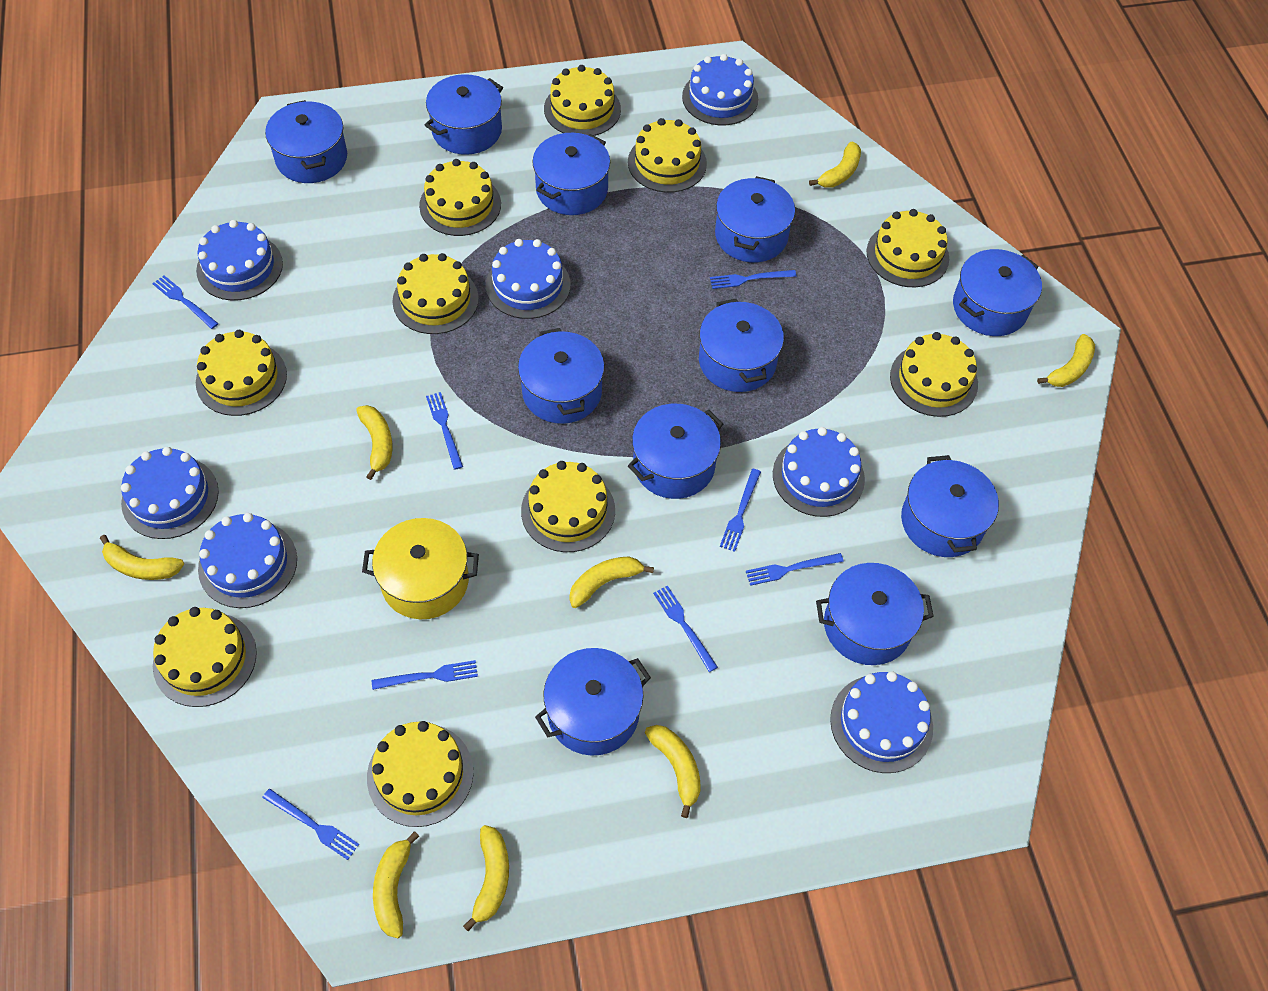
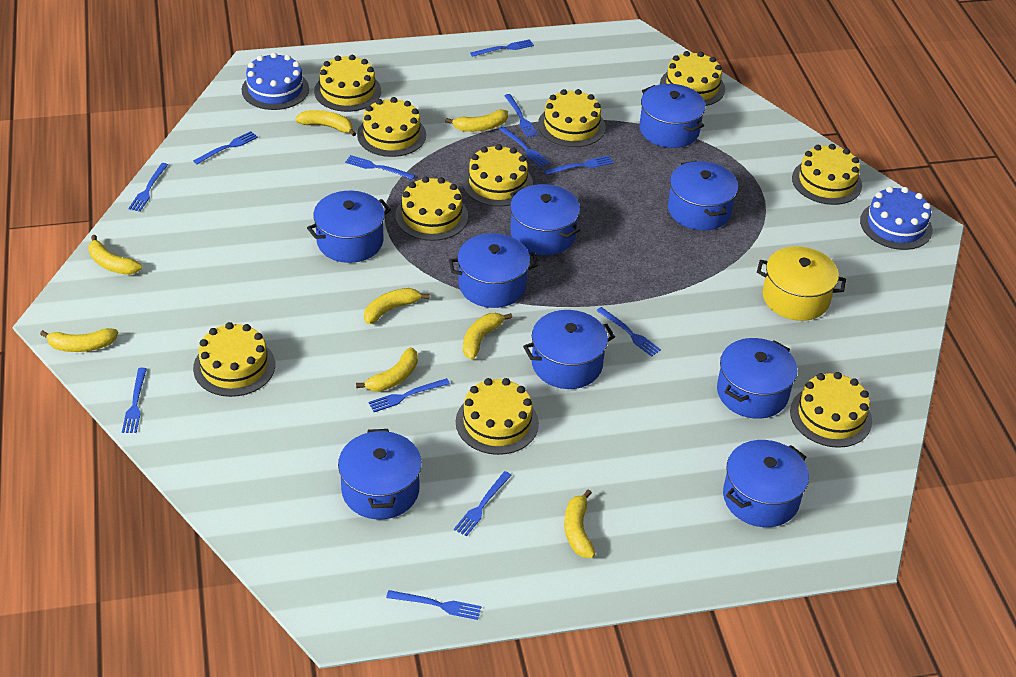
blue cake: [121,447,219,539] [196,220,283,301] [198,513,297,608] [486,239,570,319] [682,54,758,125] [773,427,865,517] [830,671,933,773] = 7 -> [241,53,309,110] [860,187,933,250] = 2
blue fork: [152,275,219,329] [262,788,359,860] [372,660,478,690] [426,392,463,470] [653,585,718,672] [710,270,796,289] [720,469,761,552] [746,553,844,586] = 8 -> [122,368,147,433] [128,163,168,212] [193,131,258,164] [345,155,415,180] [368,378,450,412] [386,590,481,620] [454,471,512,537] [470,39,534,57] [499,126,550,167] [504,94,538,138] [544,156,614,175] [596,307,661,357] = 12
blue pot: [265,100,347,183] [425,74,503,155] [518,328,604,424] [532,133,610,215] [535,648,651,756] [628,404,723,499] [699,299,784,392] [715,176,795,262] [816,563,934,665] [901,455,999,557] [953,249,1042,336] = 11 -> [307,191,391,263] [338,429,422,520] [449,233,538,308] [510,184,580,255] [523,310,615,389] [640,84,706,148] [668,161,738,230] [717,338,797,419] [723,440,809,527] = 9

